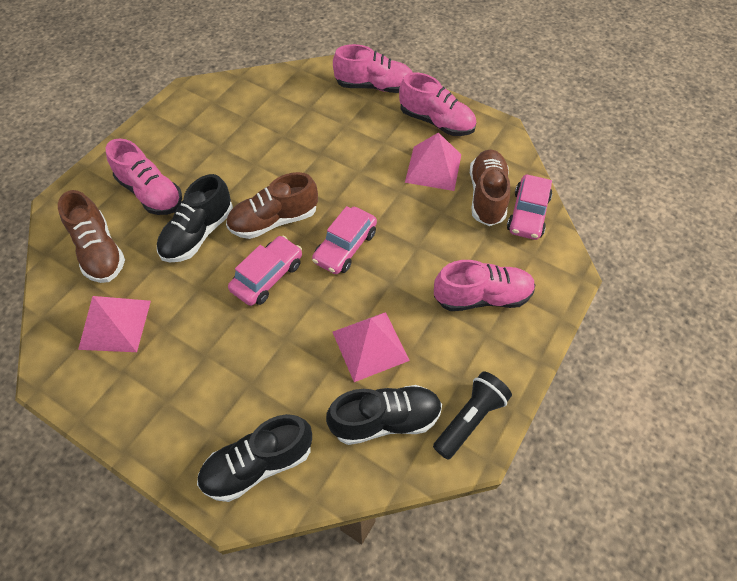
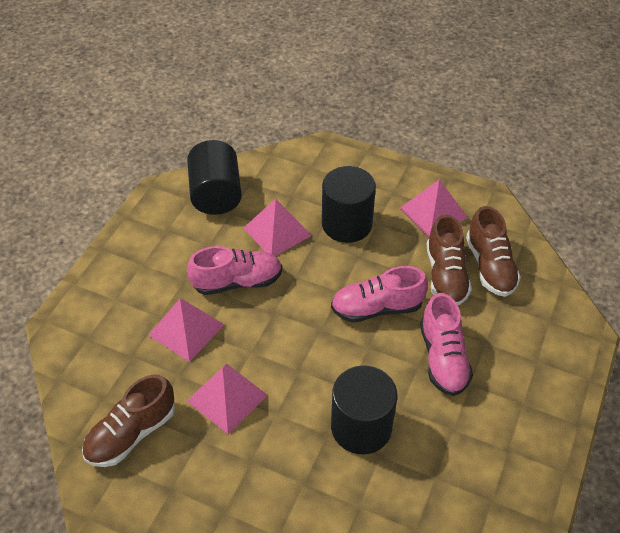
black cylinder: none = 0 -> [187,140,242,215] [322,166,376,243] [331,365,398,454] = 3
black flashlight: [433,371,512,460] = 1 -> none = 0
black shoe: [157,174,233,262] [197,414,312,502] [326,385,442,445] = 3 -> none = 0
pink car: [228,236,302,306] [312,206,377,274] [507,174,552,240] = 3 -> none = 0
pink pyramid: [78,296,151,352] [333,312,410,382] [405,132,461,191] = 3 -> [148,298,224,362] [187,364,268,434] [244,199,312,256] [400,179,468,237] = 4
pink shoe: [106,138,182,215] [333,44,413,93] [399,72,476,136] [434,260,535,311] = 4 -> [187,246,282,295] [331,266,428,322] [420,293,473,396] = 3

